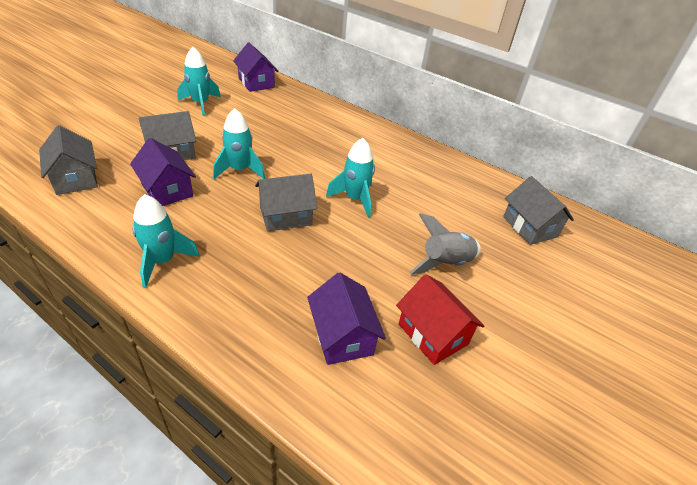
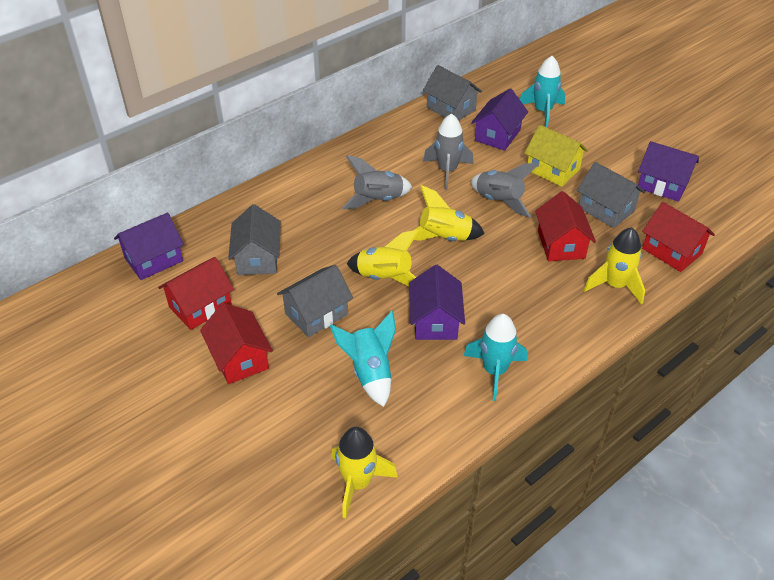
grey rocket: [409,213,481,274] = 1 -> [342,155,412,209] [423,113,473,190] [471,163,539,218] = 3
purple house: [130,138,196,206] [233,43,279,92] [307,273,386,365] = 3 -> [114,213,184,280] [409,265,465,340] [471,89,528,151] [638,141,699,202] = 4
red house: [396,274,484,365] = 1 -> [158,257,234,330] [200,303,273,384] [535,191,596,261] [642,202,715,272] = 4
turquoise rocket: [132,194,200,288] [177,47,221,116] [213,108,265,179] [326,138,375,217] = 4 -> [330,311,396,407] [464,314,527,401] [520,56,565,128] = 3
yellow house: none = 0 -> [525,125,588,187] = 1
yellow rocket: none = 0 -> [331,427,398,519] [347,230,419,286] [414,185,485,241] [584,227,645,305] = 4

